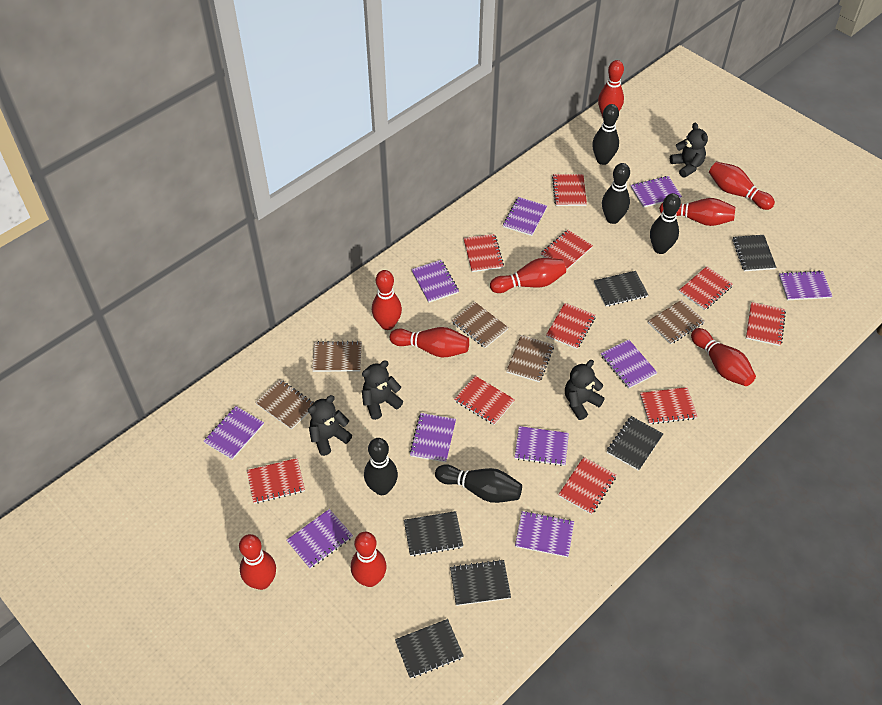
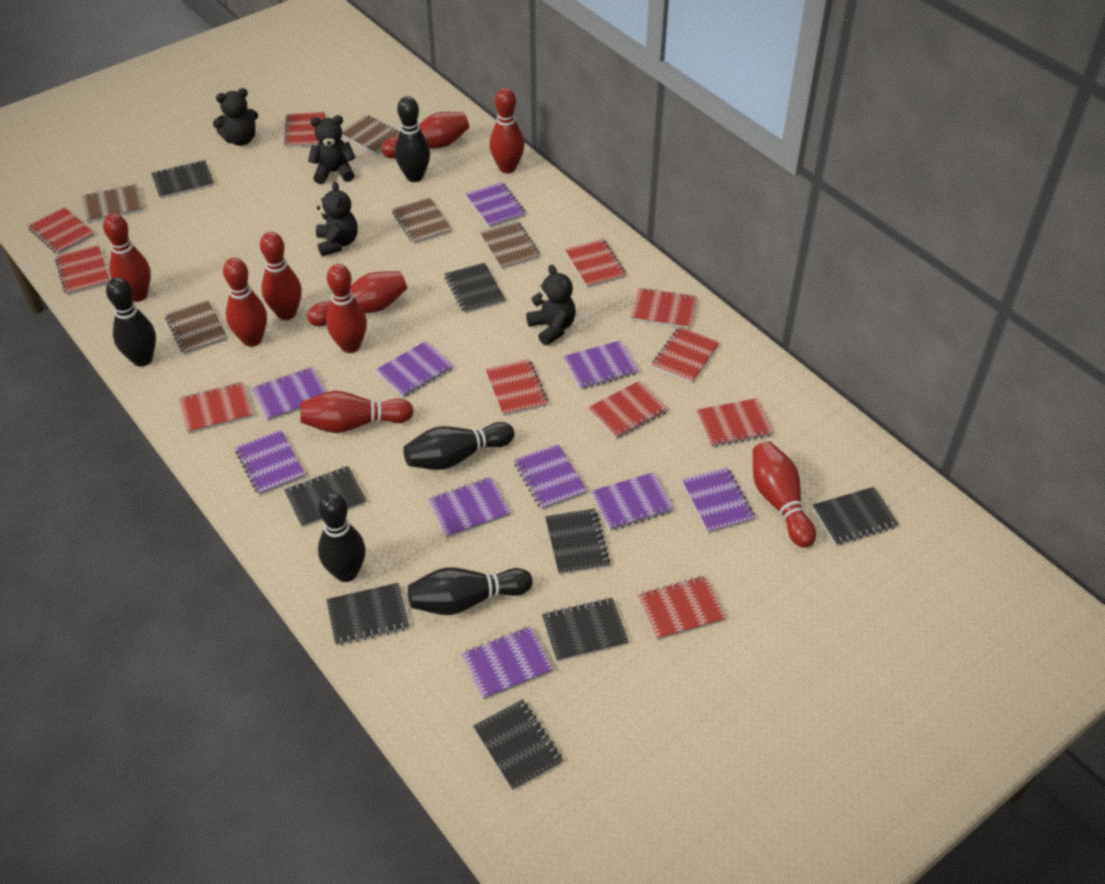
black notebook: [395,619,464,679] [404,511,463,556] [450,559,511,606] [594,271,648,306] [607,416,663,471] [732,235,776,271] = 6 -> [151,160,214,199] [284,466,367,527] [326,583,409,646] [445,263,506,314] [473,699,563,790] [542,598,629,661] [545,509,611,575] [813,487,899,545] = 8
red notebook: [247,458,305,504] [454,376,515,425] [463,234,504,272] [540,230,593,271] [546,303,596,349] [552,174,587,206] [558,457,616,515] [640,387,698,424] [679,266,733,310] [746,302,786,346] = 10 -> [27,207,94,255] [55,245,110,295] [179,382,252,434] [284,112,325,148] [485,359,548,416] [565,239,626,288] [588,381,668,439] [631,287,697,329] [638,576,726,640] [652,326,720,383] [696,398,774,447] = 11

